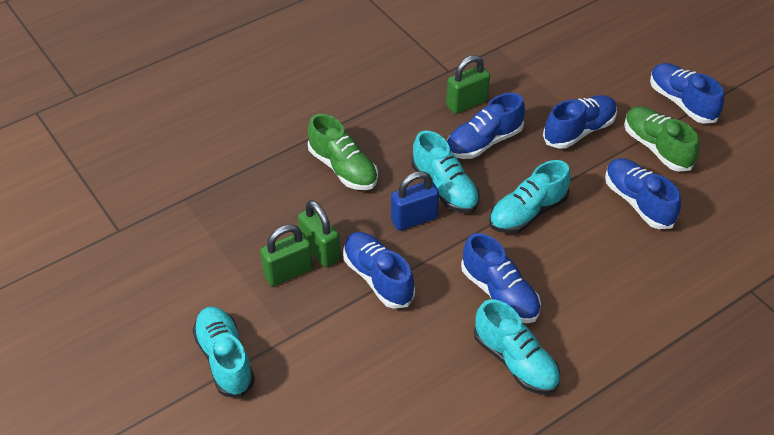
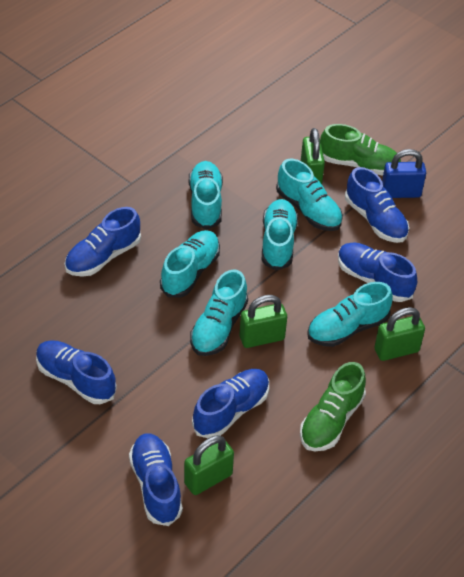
green padlock: [260,224,313,286] [298,200,340,267] [446,55,490,114] = 3 -> [184,435,234,495] [240,295,287,348] [301,128,325,184] [374,307,425,361] = 4
turquoise shoe: [192,306,255,397] [412,131,480,213] [474,299,560,394] [489,160,571,233] = 4 -> [160,230,220,297] [189,161,223,229] [190,269,248,356] [262,199,298,270] [276,159,343,231] [307,282,393,347] = 6

